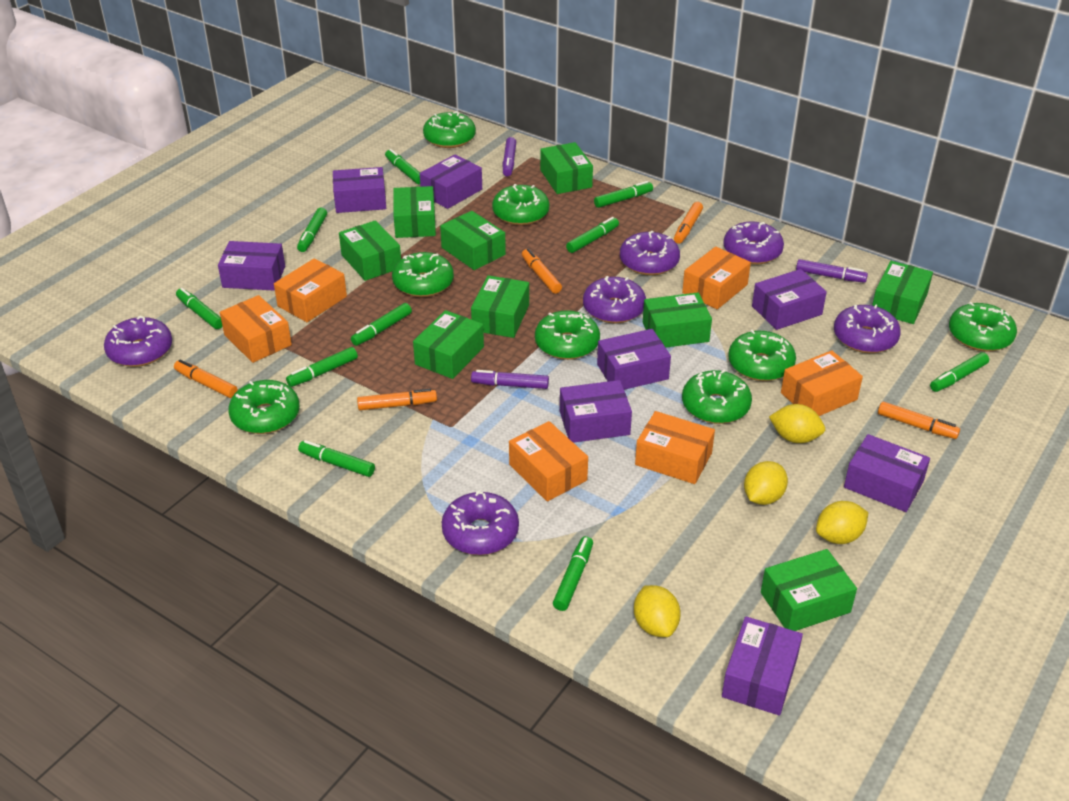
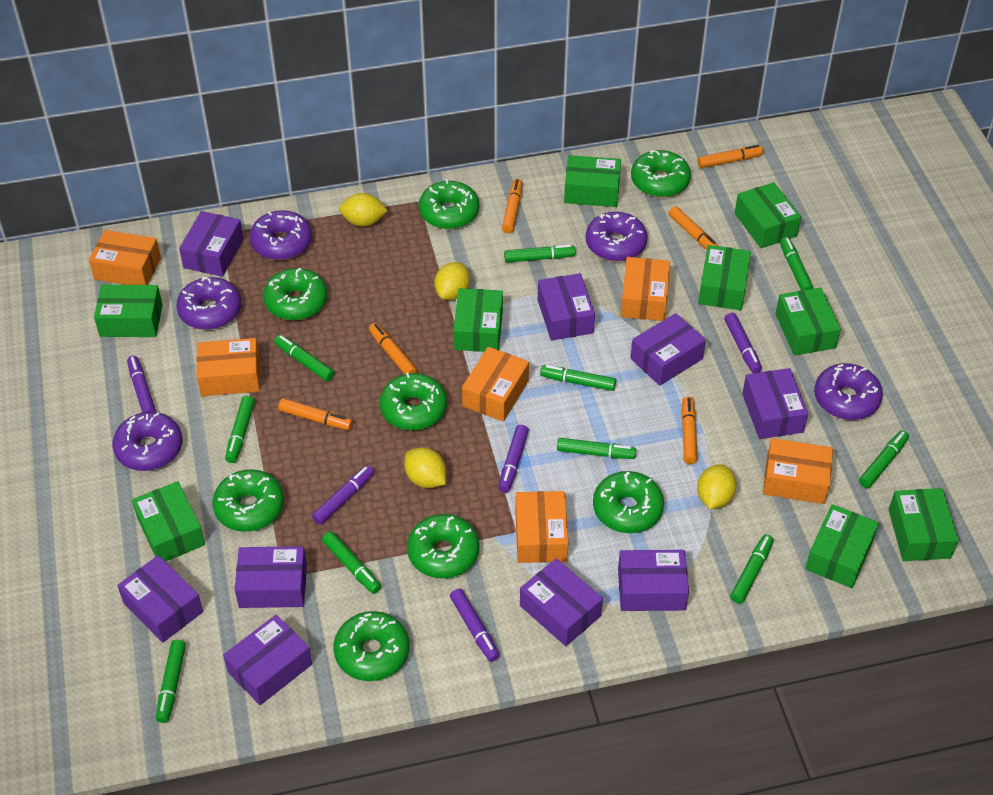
orange marker: [174,359,238,398] [357,389,437,410] [522,248,562,294] [674,202,703,244] [878,401,960,439] = 5 -> [278,398,353,430] [369,323,417,374] [502,179,523,233] [668,206,719,250] [681,396,698,464] [698,145,764,168] = 6
purple box: [218,241,285,291] [333,167,386,213] [420,154,482,209] [560,380,632,443] [597,329,671,390] [722,616,803,716] [752,269,827,330] [844,434,930,512] = 8 -> [117,555,203,643] [179,211,244,277] [223,615,312,705] [235,546,307,608] [520,558,603,646] [538,273,595,341] [618,550,689,611] [630,313,706,386] [742,368,808,439] = 9
purple donut: [104,316,172,367] [442,491,519,555] [583,276,646,323] [620,231,680,275] [723,222,784,265] [834,304,901,353] = 6 -> [113,412,183,471] [176,277,241,330] [250,210,312,260] [586,212,648,261] [814,363,883,420] = 5
purple marker: [471,370,549,389] [503,137,516,176] [796,259,868,283] = 3 -> [127,356,156,413] [312,465,374,525] [450,589,500,662] [498,425,529,493] [724,313,762,373] = 5

